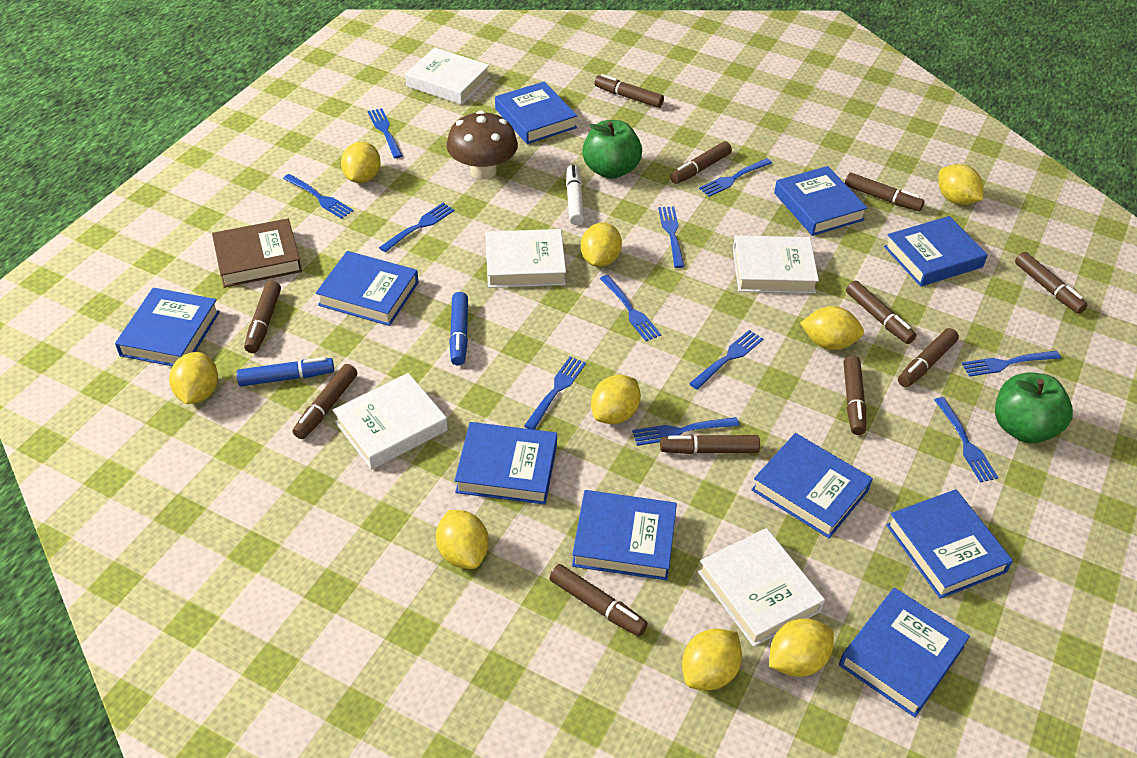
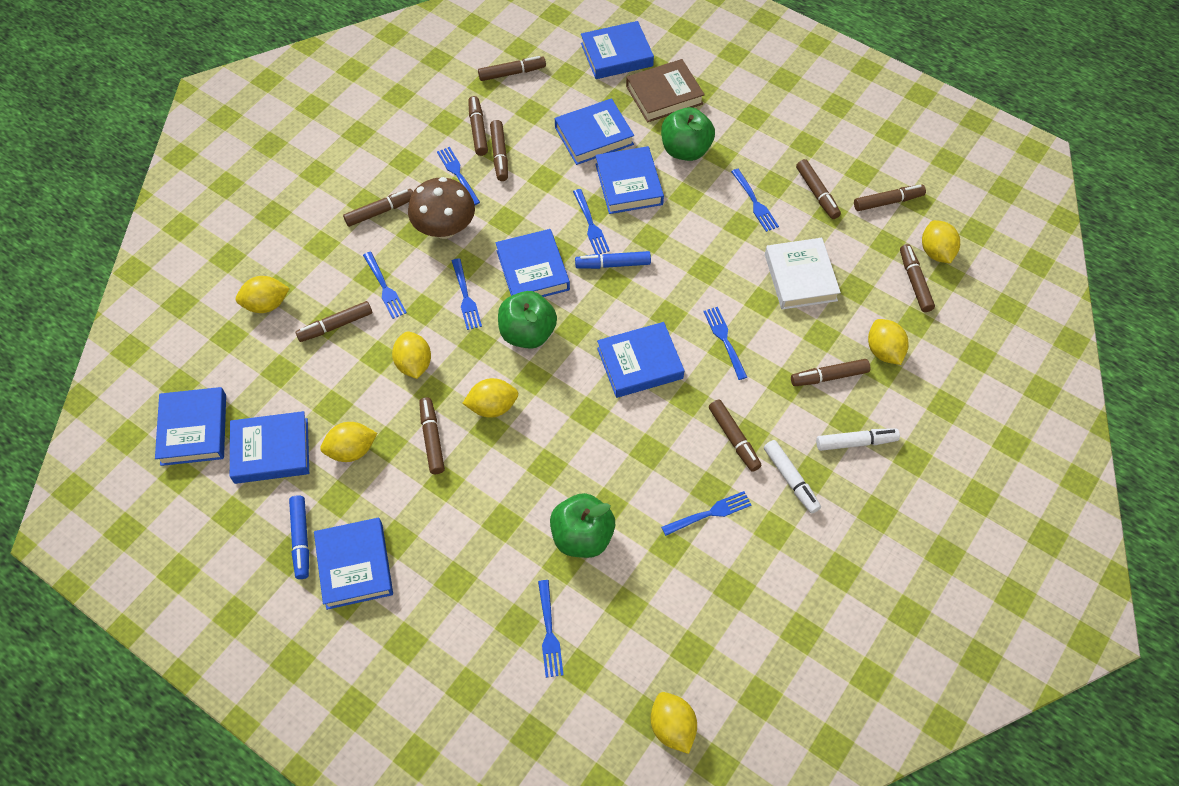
blue book: [115,288,220,366] [316,251,419,326] [454,422,557,505] [495,81,577,144] [572,490,677,580] [751,433,873,538] [774,166,868,236] [839,588,970,717] [884,216,988,287] [886,489,1013,599] = 10 -> [155,387,226,466] [230,411,309,484] [314,517,393,610] [496,229,570,297] [555,99,634,165] [581,21,654,79] [595,146,664,214] [597,322,685,398] = 8
blue fork: [283,174,354,219] [368,108,403,158] [379,203,455,252] [524,357,586,430] [600,275,661,341] [632,417,740,446] [658,207,685,268] [689,330,763,390] [699,158,772,197] [935,397,999,482] [962,351,1061,377] = 11 -> [363,252,407,319] [437,147,480,205] [452,258,482,330] [538,580,564,678] [573,189,610,254] [661,491,752,536] [703,307,747,380] [731,169,779,232] = 8
green apple: [582,120,642,179] [995,372,1073,443] = 2 -> [498,291,557,349] [550,493,615,558] [661,107,715,161] = 3
white book: [333,373,448,470] [405,47,490,105] [485,229,566,288] [698,528,825,647] [733,235,819,293] = 5 -> [765,238,841,310] = 1
white marker: [566,165,584,225] = 1 -> [764,440,821,514] [816,428,900,451] = 2
yellow lemon: [169,352,218,404] [341,142,381,183] [436,510,489,569] [581,223,622,267] [591,375,641,424] [682,628,742,690] [769,618,834,677] [800,306,864,350] [938,164,983,205] = 9 -> [236,276,290,313] [320,422,377,462] [392,331,431,379] [462,378,518,418] [651,692,697,754] [868,319,909,365] [922,220,960,264] = 7

